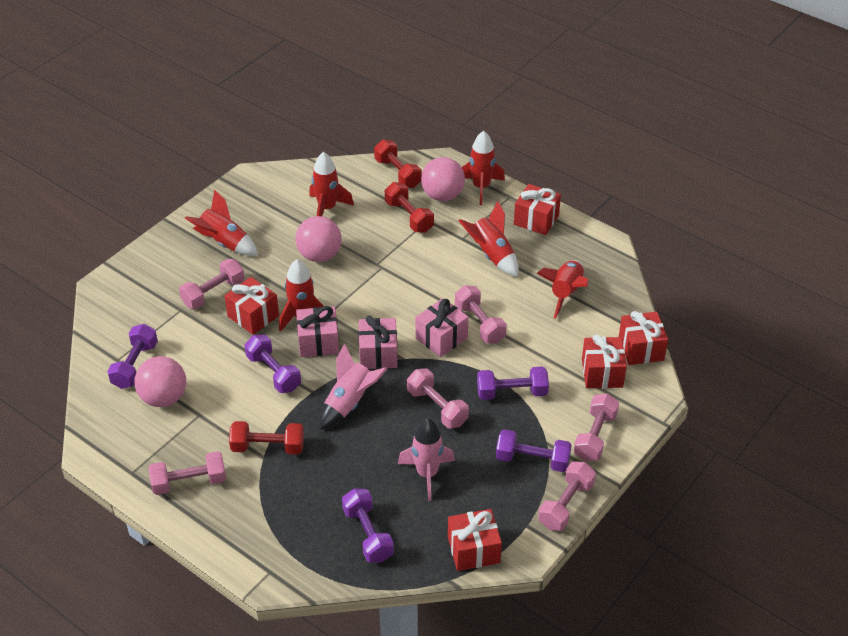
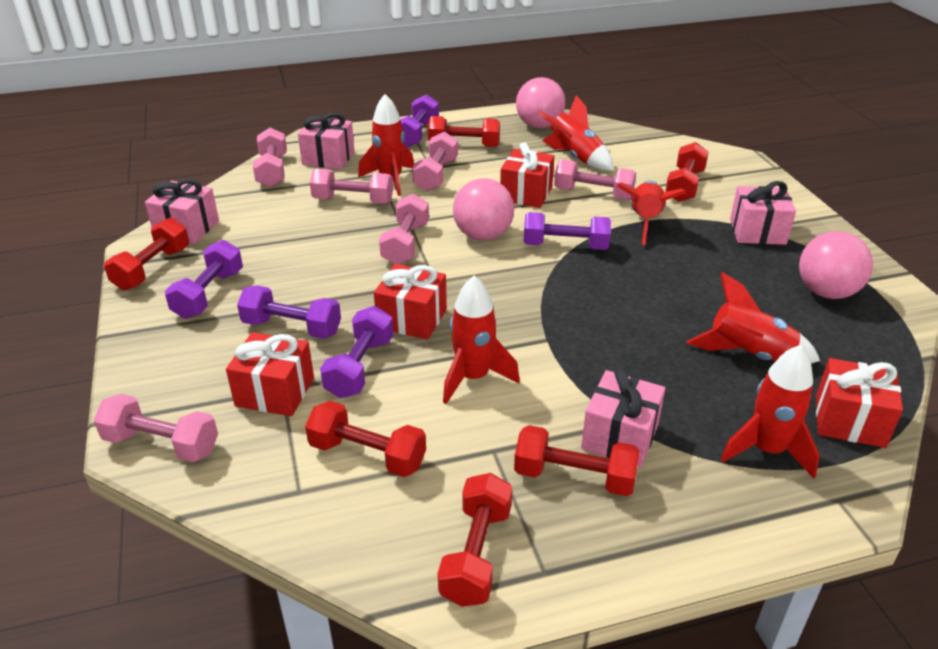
pink gift: [296,306,339,357] [358,316,397,369] [415,298,469,357] = 3 -> [145,179,219,243] [298,113,355,169] [581,367,665,468] [730,181,796,245] = 4
pink rocket: [319,344,387,430] [398,418,455,501] = 2 -> none = 0
red dumbbell: [229,421,304,454] [374,140,422,188] [385,182,434,233] = 3 -> [104,218,189,291] [305,401,426,477] [428,116,500,147] [438,473,512,607] [514,425,640,496] [665,142,709,202] = 6
red gift: [224,277,279,335] [448,509,502,571] [514,184,561,235] [582,334,627,388] [619,311,668,365] = 5 -> [226,332,314,416] [374,264,447,340] [500,142,554,208] [816,358,903,448] = 4

